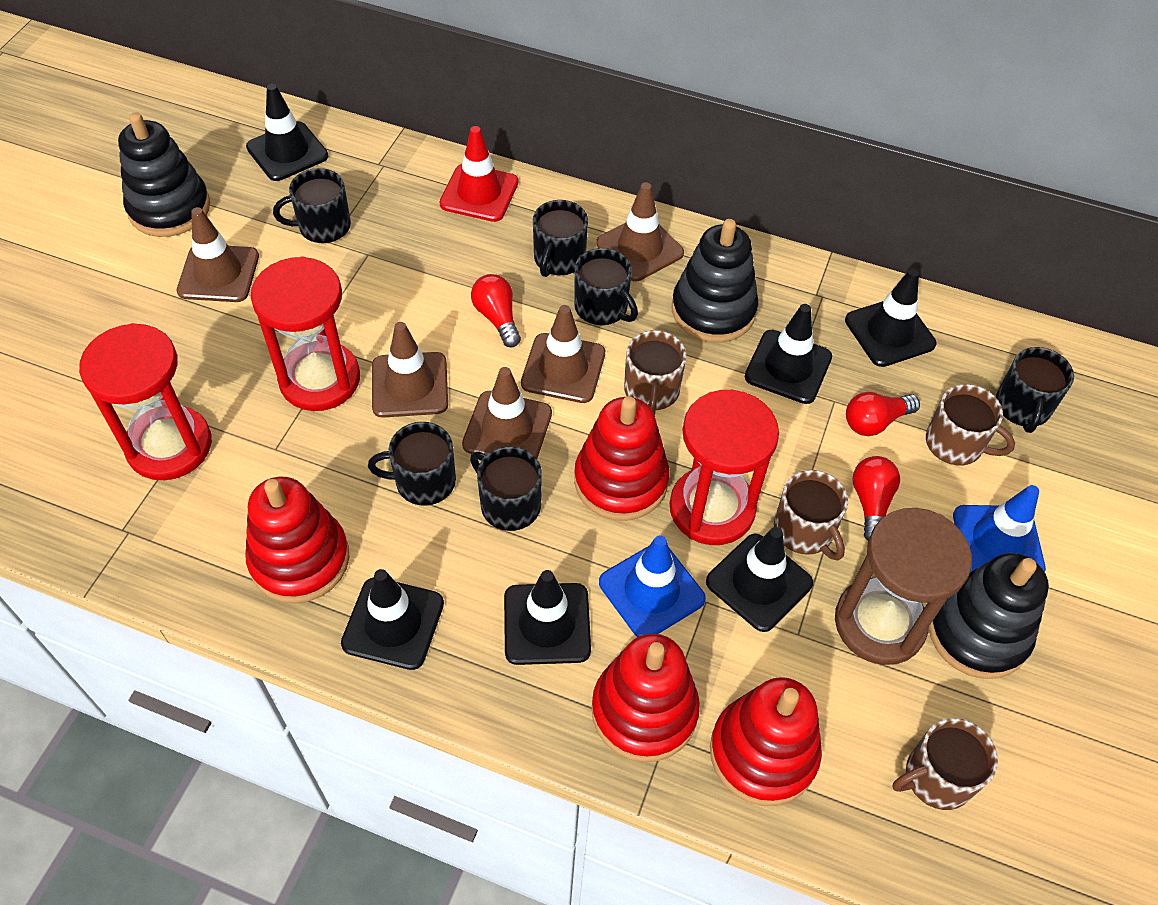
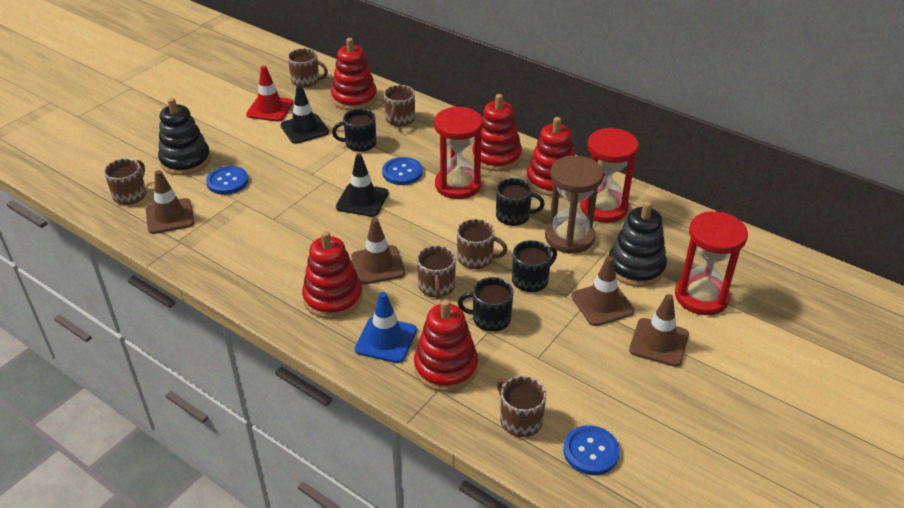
black mug: [273,168,351,243] [368,422,456,506] [470,446,542,531] [533,200,588,277] [574,248,638,325] [996,347,1074,433] = 6 -> [332,108,376,152] [458,277,513,332] [496,178,545,226] [512,240,557,292] = 4
black stacking toy: [118,112,210,237] [672,219,759,343] [929,553,1049,679] = 3 -> [158,98,211,175] [609,201,667,287] = 2
black traffic cone: [246,84,328,181] [341,569,444,670] [504,570,591,665] [706,527,813,632] [745,304,832,404] [845,268,937,367] = 6 -> [281,85,329,144] [336,154,389,217] = 2
blue button: none = 0 -> [206,166,248,194] [382,157,423,185] [563,425,620,475] = 3
blue traffic cone: [599,535,706,637] [953,485,1046,572] = 2 -> [355,292,417,363] = 1
brown mug: [624,330,687,415] [774,470,848,561] [892,718,998,810] [926,384,1015,465] = 4 -> [104,158,147,205] [288,48,328,88] [384,85,415,127] [417,245,456,300] [457,219,508,269] [497,376,546,437] = 6
brown traffic cone: [177,207,259,302] [372,322,448,418] [462,367,552,458] [521,305,605,403] [596,182,684,281] = 5 -> [145,170,194,234] [351,218,405,285] [572,256,635,326] [629,294,689,367] = 4
red light bulb: [471,274,521,347] [846,392,920,436] [853,456,900,540] = 3 -> none = 0
red stacking toy: [245,477,350,603] [574,396,670,521] [592,634,700,762] [710,677,822,806] = 4 -> [302,231,363,319] [331,38,377,110] [414,299,478,392] [472,94,522,171] [526,117,575,196] = 5

